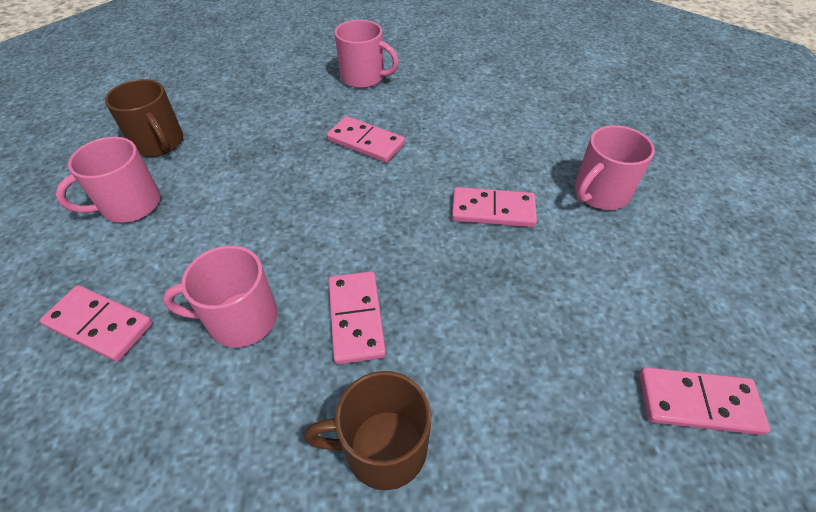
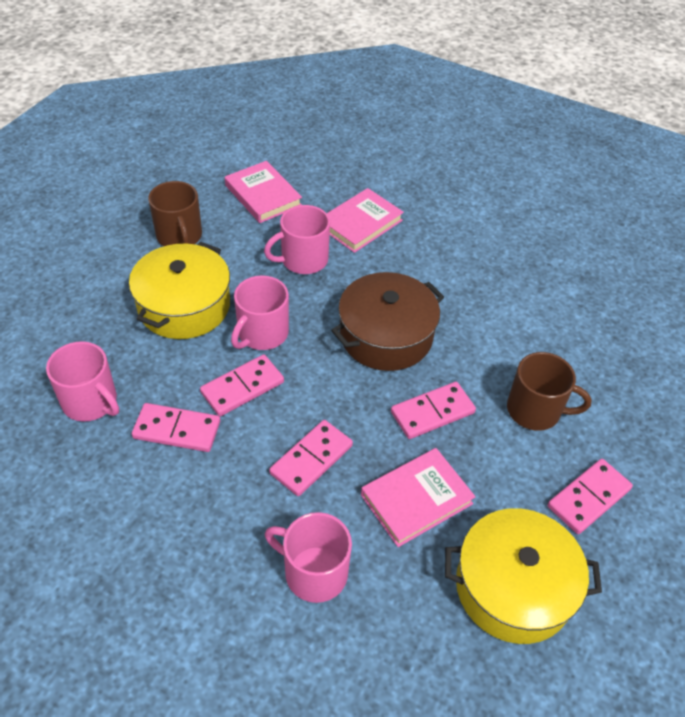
brown pot: none = 0 -> [331,272,444,371] = 1
pink book: none = 0 -> [225,161,302,223] [327,188,404,253] [361,448,476,547] = 3
yellow pot: none = 0 -> [129,242,230,339] [445,508,602,644] = 2

